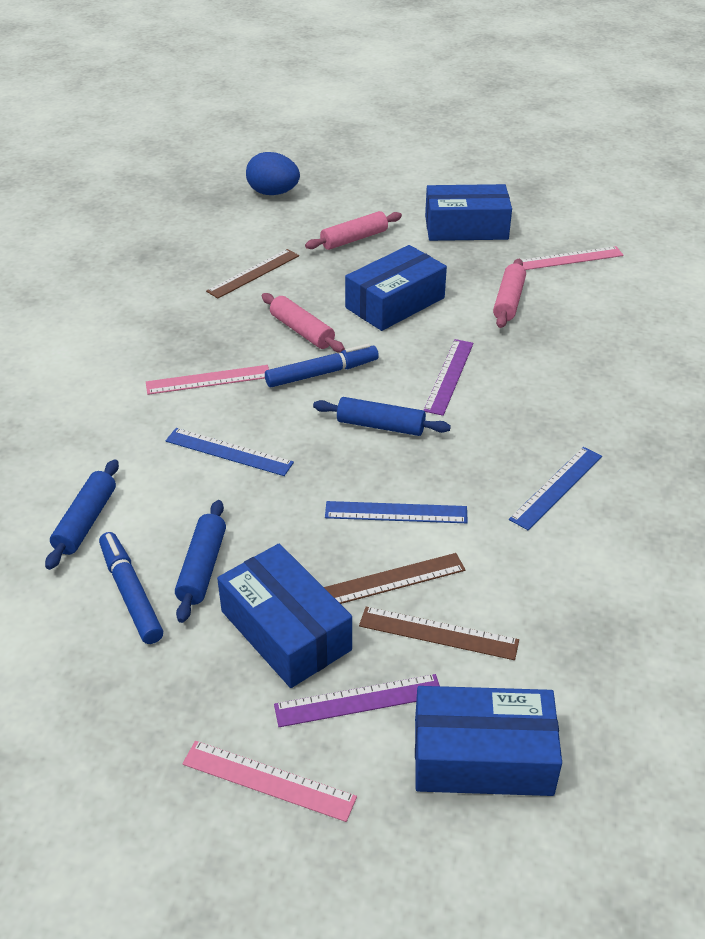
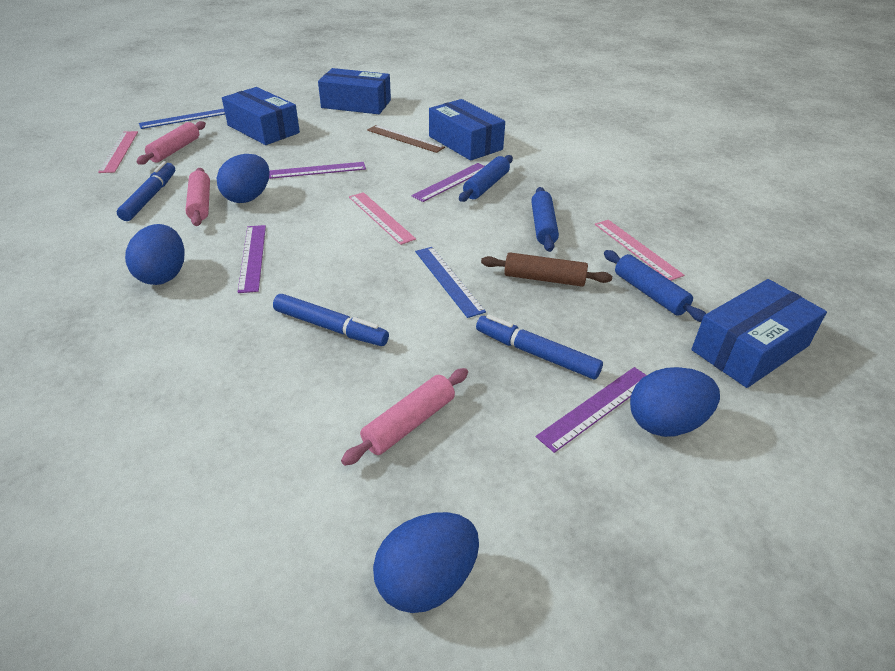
blue egg: [246,152,300,195] = 1 -> [125,224,185,285] [217,154,269,203] [373,512,479,613] [630,367,720,437] = 4
blue marker: [99,532,163,644] [265,344,379,387] = 2 -> [117,161,175,221] [273,294,389,346] [476,314,603,379] = 3
blue ruler: [165,428,294,476] [325,501,468,523] [509,447,602,530] = 3 -> [139,109,225,129] [415,247,486,318] = 2
brown rolling pin: none = 0 -> [481,252,612,287] = 1
brown ruler: [206,249,299,299] [324,553,466,604] [359,607,519,660] = 3 -> [367,125,445,153] = 1
purple ruler: [274,674,440,727] [424,339,474,416] = 2 -> [238,225,266,293] [269,162,366,179] [412,163,485,202] [536,367,647,453] = 4

